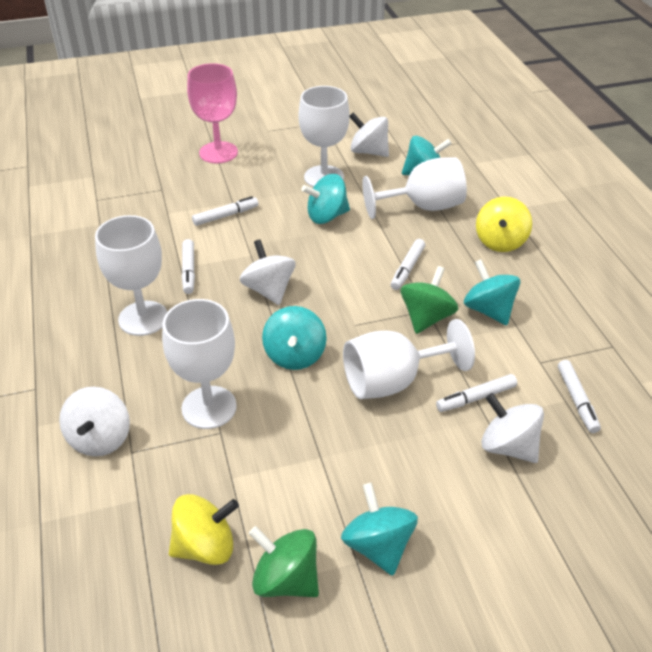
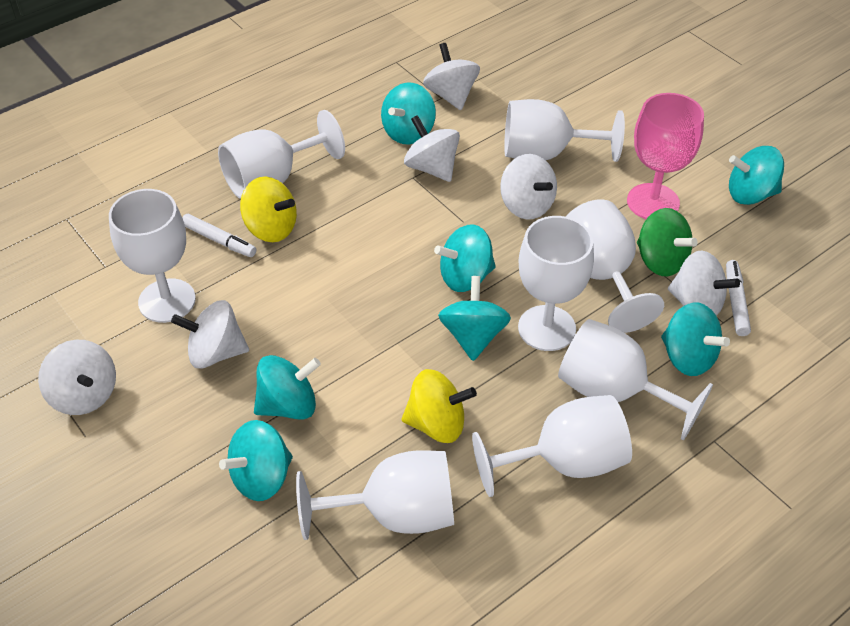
green spinning top: [249,526,319,597] [401,266,458,334] = 2 -> [637,208,698,276] = 1
turquoise spinning top: [262,306,327,370] [301,174,350,224] [341,483,418,576] [402,136,452,175] [464,259,521,325] = 5 -> [219,420,293,501] [254,355,321,420] [381,83,436,144] [434,224,496,292] [438,276,511,361] [661,303,730,376] [729,146,784,205] = 7
white goblet: [95,215,167,336] [162,299,237,429] [299,86,349,187] [343,319,475,399] [362,157,467,219] = 5 -> [109,189,196,323] [218,110,345,199] [296,450,454,540] [472,395,632,497] [504,99,625,162] [518,216,594,351] [558,319,713,440] [566,199,664,333] = 8
white marker: [182,239,195,294] [192,196,259,226] [391,239,425,290] [436,374,517,412] [558,360,601,433] = 5 -> [182,214,256,257] [726,260,751,336] = 2
white spinning top: [59,387,130,456] [240,239,296,305] [349,113,389,157] [481,393,544,463] = 4 -> [38,340,116,415] [171,300,249,368] [404,115,460,182] [423,43,480,110] [500,154,557,220] [668,250,740,316] = 6

